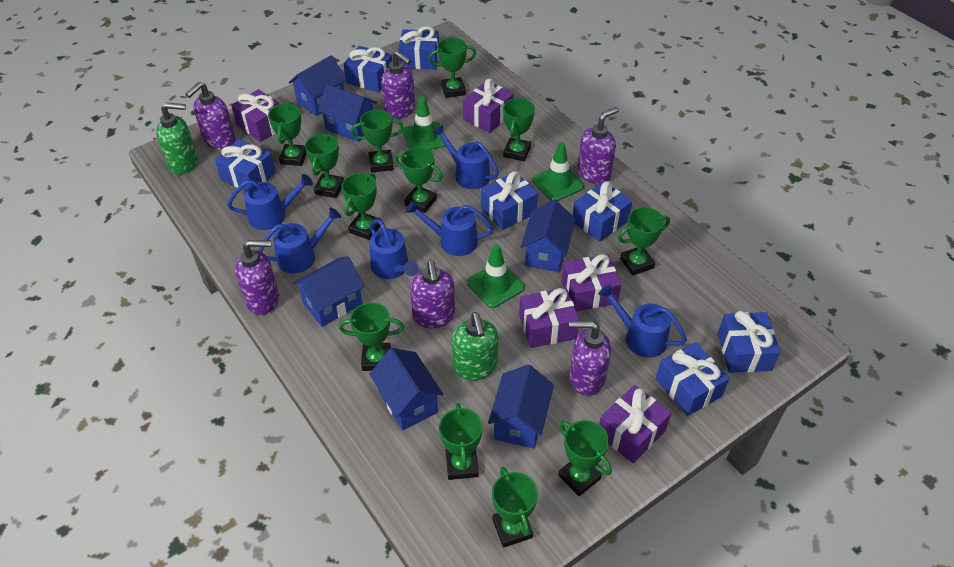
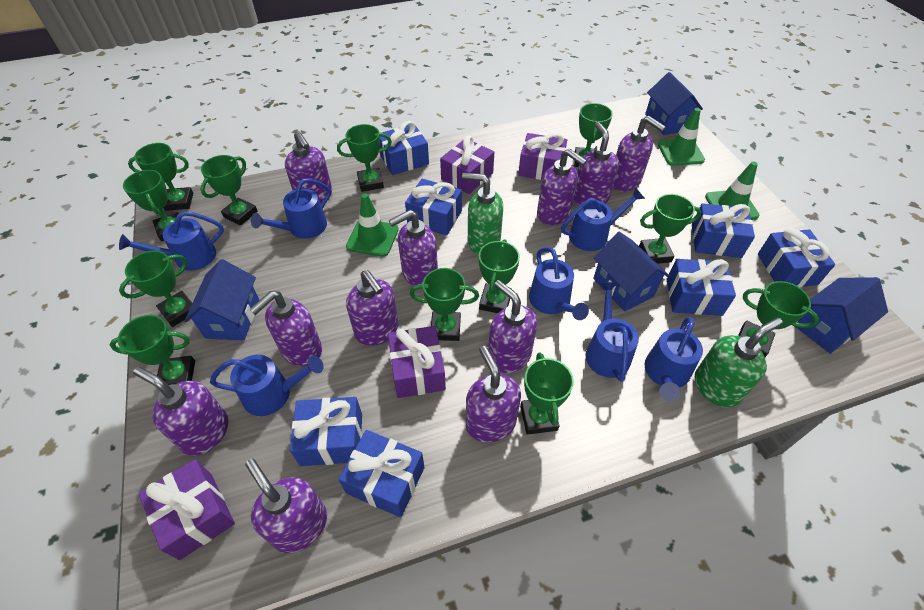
blue house: [289,55,347,116] [293,256,364,327] [318,84,377,142] [370,348,443,430] [488,365,554,449] [521,199,576,272] = 6 -> [185,259,259,341] [593,232,670,312] [645,72,703,135] [796,277,888,354] = 4
blue watering can: [227,174,313,230] [259,207,341,274] [369,219,418,279] [406,201,493,256] [433,125,499,189] [598,284,687,358] = 6 -> [119,211,224,271] [210,355,324,416] [251,178,331,239] [529,247,589,320] [561,188,645,251] [586,282,639,382] [645,317,703,401] = 7
purple gift: [231,89,280,142] [463,79,514,133] [519,288,579,348] [561,254,621,312] [599,385,671,463] = 5 -> [138,459,235,560] [388,326,446,398] [440,136,494,194] [518,133,567,180] = 4
purple soap dispenser: [186,82,236,150] [235,240,279,315] [381,51,415,119] [410,260,455,328] [569,321,611,396] [578,107,619,184] = 6 -> [133,367,228,456] [245,459,327,553] [249,291,322,367] [285,131,332,203] [346,270,399,346] [389,210,438,286] [466,346,521,443] [488,280,537,373] [537,149,587,225] [574,122,619,205] [613,116,666,191] = 11

